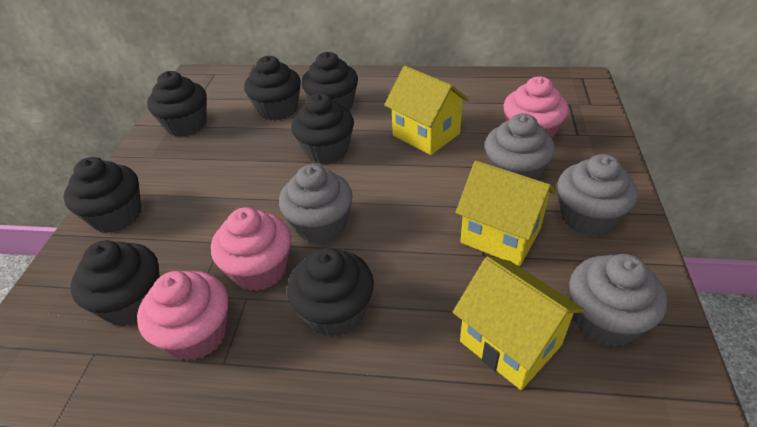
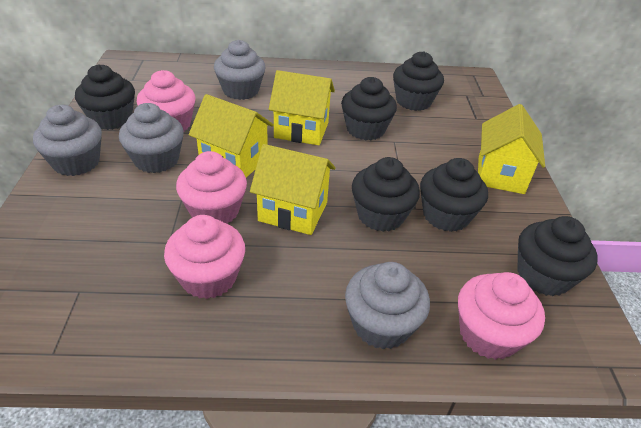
black cupcake: [64,157,141,233] [70,240,160,326] [147,71,207,137] [244,56,301,121] [287,248,374,337] [291,93,354,164] [302,52,358,111] = 7 -> [75,64,135,130] [341,77,397,140] [352,157,420,232] [393,51,444,111] [420,158,488,232] [517,216,598,296] = 6
pink cupcake: [137,271,229,361] [211,207,291,291] [503,76,568,139] = 3 -> [137,70,195,131] [164,215,245,299] [176,151,247,224] [458,272,545,360] = 4
yellow house: [384,66,469,155] [453,256,584,390] [456,161,556,266] = 3 -> [189,94,274,178] [250,144,336,235] [269,70,335,145] [478,104,545,194] = 4

